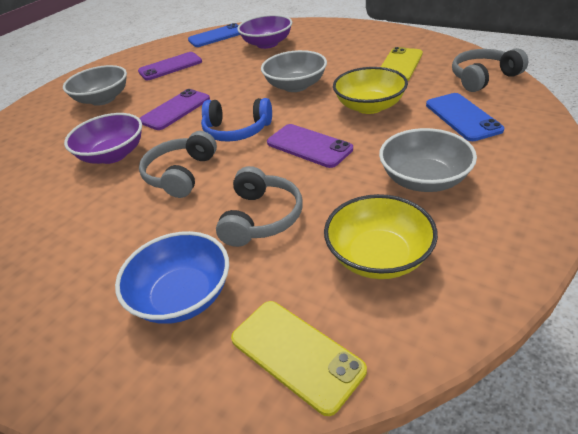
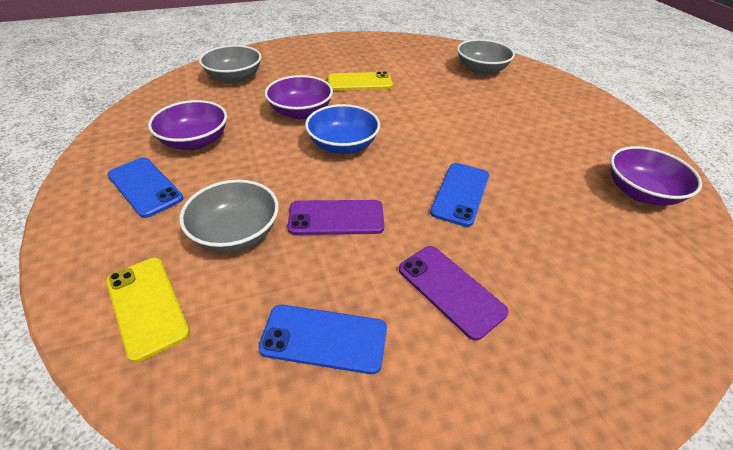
blue headphones: [201,98,272,142] = 1 -> none = 0
blue phone: [188,23,240,47] [426,93,504,141] = 2 -> [107,158,183,218] [258,305,387,374] [430,163,489,227] = 3
grey headphones: [139,131,217,198] [216,166,303,247] [452,48,528,92] = 3 -> none = 0
purple bowl: [64,113,142,164] [237,15,292,49] = 2 -> [148,100,227,150] [265,75,333,119] [610,146,702,206] = 3
purple phone: [138,52,202,80] [139,89,210,130] [267,124,353,168] = 3 -> [288,200,384,235] [399,246,508,341] = 2
yellow bowl: [324,194,438,279] [333,67,408,114] = 2 -> none = 0

